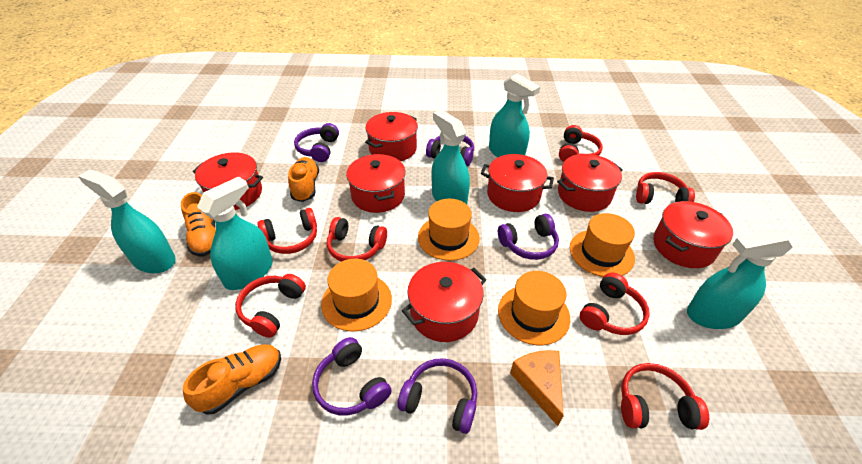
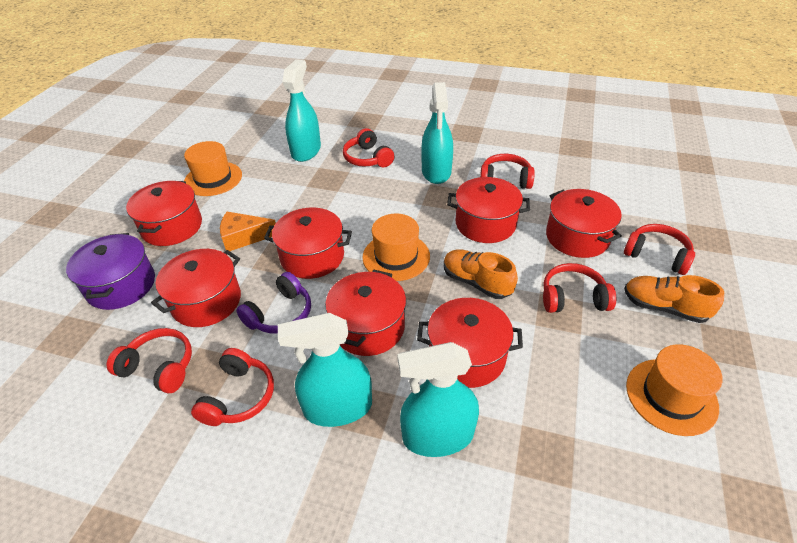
orange hat: [321,259,392,332] [418,199,480,261] [498,271,570,345] [570,213,635,277] = 4 -> [184,141,242,196] [362,214,430,281] [626,344,723,436] = 3
orange shoe: [181,192,216,256] [183,344,281,415] [288,157,319,202] = 3 -> [444,249,518,299] [624,275,724,323] = 2
purple headphones: [294,123,339,162] [312,337,392,416] [397,358,477,434] [426,135,474,166] [498,214,559,260] = 5 -> [236,272,311,334] = 1
purple pot: none = 0 -> [66,233,155,310] = 1
red headphones: [235,274,306,338] [257,208,317,254] [327,217,387,262] [559,125,603,162] [580,273,650,335] [621,363,709,430] [636,172,695,204] = 7 -> [106,328,192,393] [191,348,274,426] [343,128,394,167] [480,154,535,189] [543,263,616,313] [624,224,695,275] = 6
turquoise spray bottle: [78,169,176,273] [197,176,273,290] [432,110,470,204] [489,74,540,157] [687,230,793,329] = 5 -> [278,313,372,427] [283,60,321,162] [397,342,479,457] [421,82,453,184] = 4

